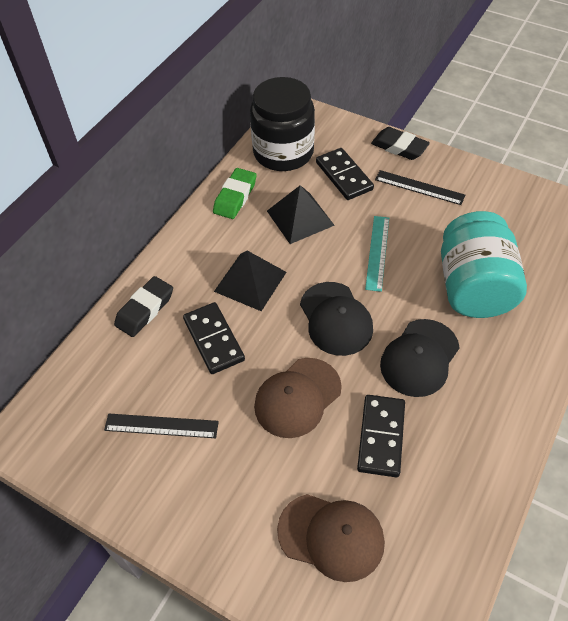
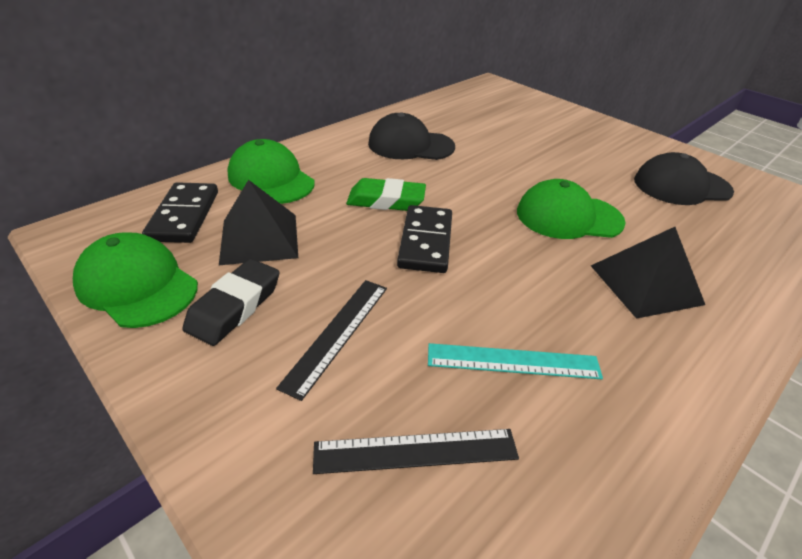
black domino: [183,302,245,374] [316,148,374,200] [357,395,405,477] = 3 -> [142,182,218,243] [397,205,452,273] = 2
black eraser: [114,276,173,337] [371,127,430,160] = 2 -> [182,259,279,346] = 1
black jar: [250,77,315,171] = 1 -> none = 0
brown cap: [254,358,342,438] [277,494,385,582] = 2 -> none = 0
green cap: none = 0 -> [73,232,198,328] [227,139,315,204] [517,179,626,239] = 3
turquoise jar: [441,211,527,318] = 1 -> none = 0

